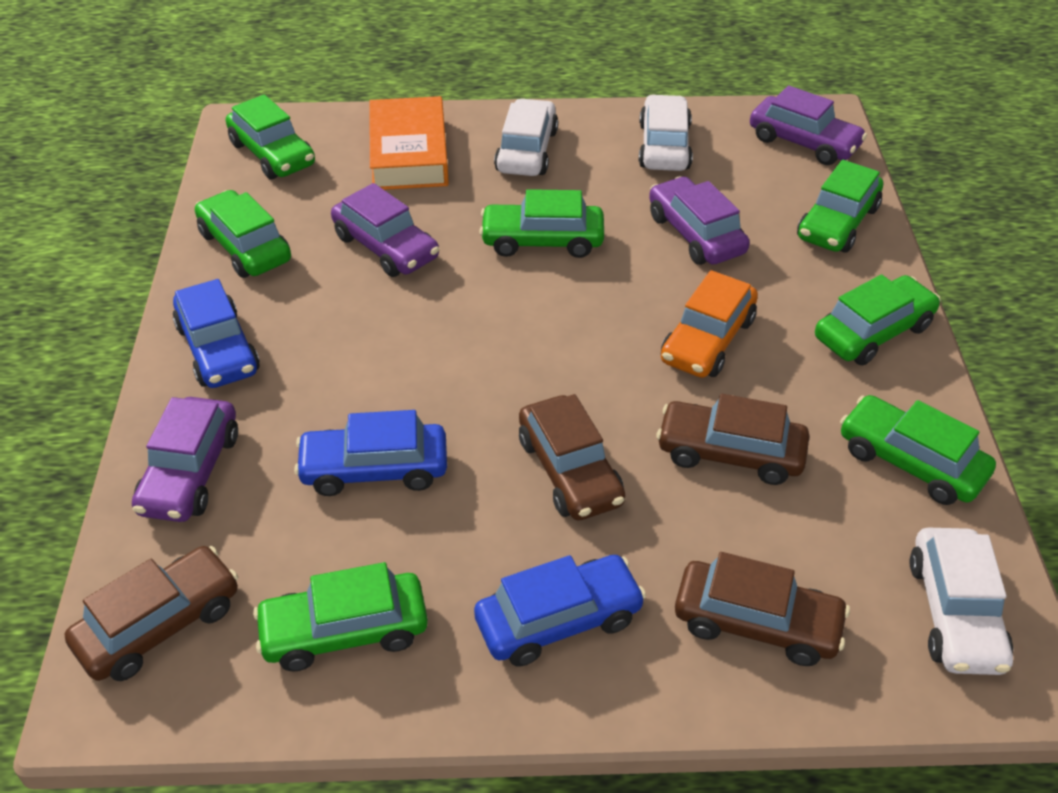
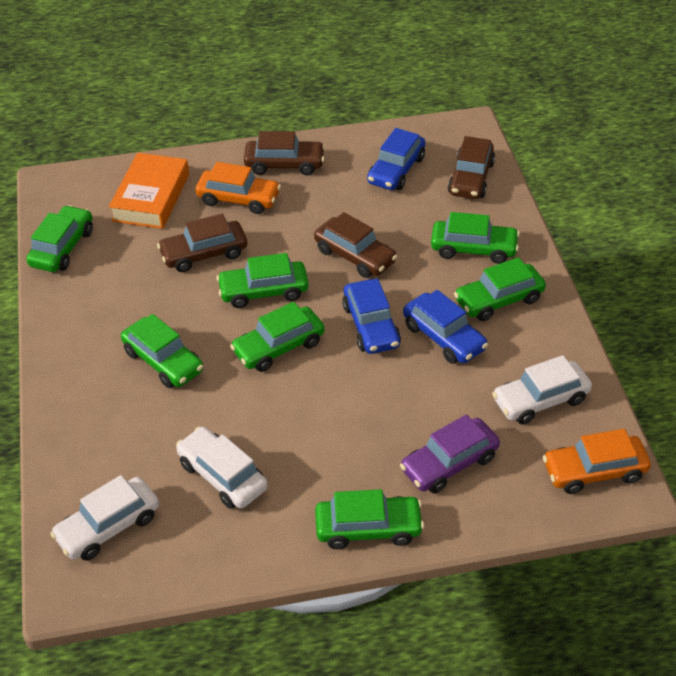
orange car: [661,270,758,378] = 1 -> [195,162,281,214] [543,429,651,494] = 2
purple car: [132,397,238,522] [331,183,439,277] [649,176,750,265] [750,85,867,165] = 4 -> [400,414,500,493] = 1

